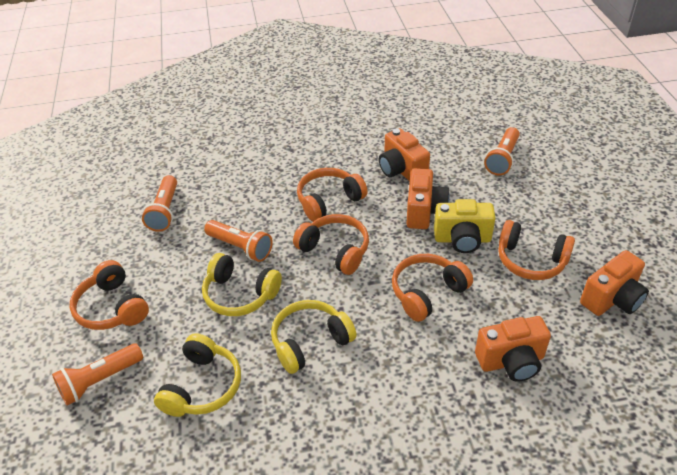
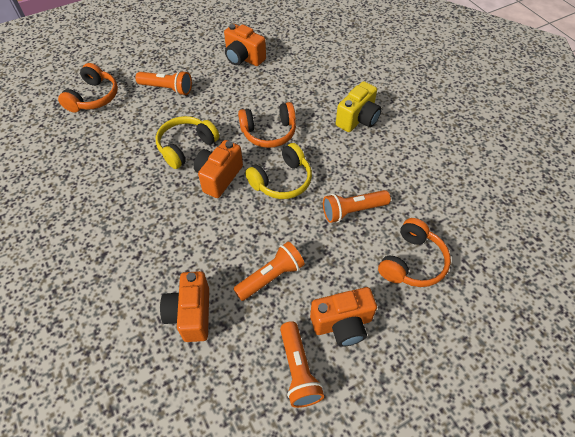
orange headphones: [70,260,149,330] [293,214,369,275] [297,168,368,222] [392,254,473,322] [498,220,575,280] = 5 -> [58,63,118,112] [238,102,296,148] [378,218,451,287] = 3
yellow headphones: [154,333,241,417] [202,253,282,316] [271,300,357,374] = 3 -> [156,116,219,169] [245,143,312,199] = 2

